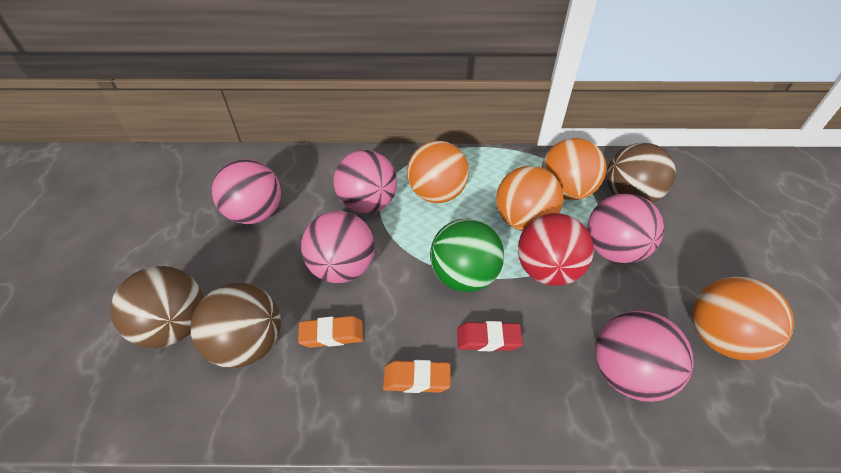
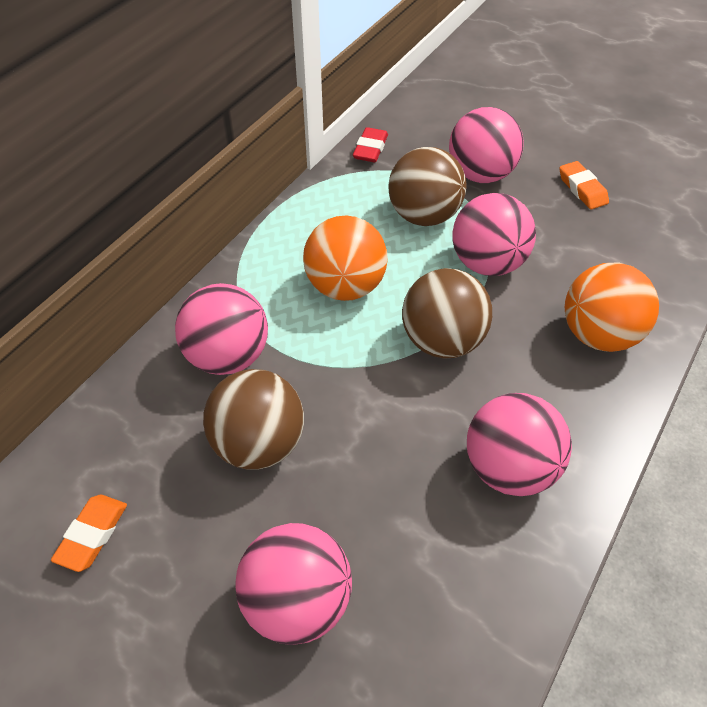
green ball: [430,219,504,292] = 1 -> none = 0
orange ball: [407,141,469,203] [496,166,564,231] [542,138,607,200] [692,277,794,360] = 4 -> [303,216,388,301] [565,262,659,352] = 2
red ball: [518,213,594,286] = 1 -> none = 0

